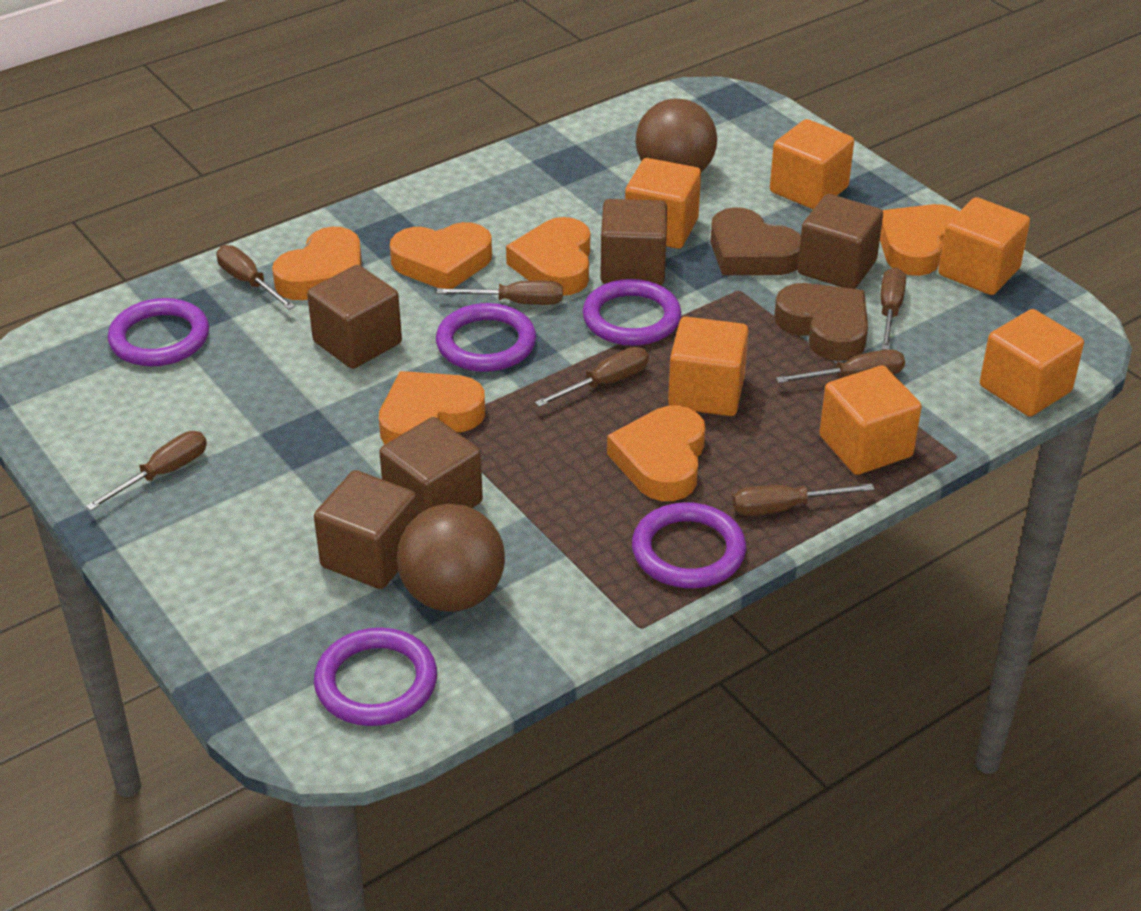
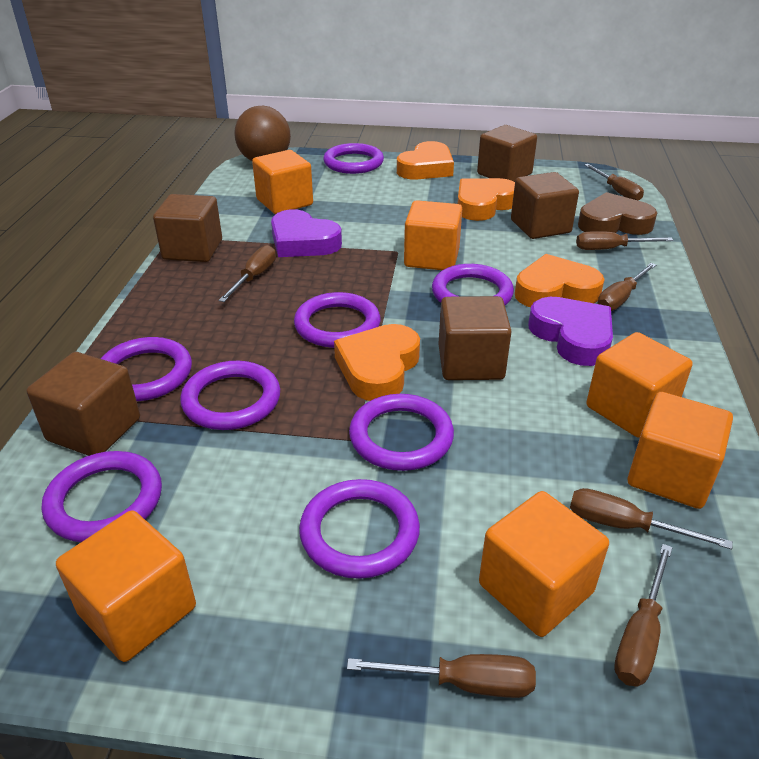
brown ball: [397,504,505,612] [636,98,717,172] = 2 -> [234,106,291,161] = 1
brown heart: [711,207,801,275] [774,283,868,361] = 2 -> [578,192,657,235] = 1
orange heart: [272,227,361,300] [379,371,485,445] [390,222,492,289] [506,217,590,296] [607,405,705,501] [880,204,959,276] = 6 -> [334,324,420,401] [397,141,454,180] [458,178,515,221] [515,254,605,307] = 4
purple heart: none = 0 -> [271,209,342,257] [528,297,613,366] = 2
purple ring: [108,298,209,366] [314,628,437,726] [436,303,536,372] [582,279,681,346] [632,502,746,588] = 5 -> [42,451,162,542] [101,337,192,401] [180,361,280,430] [294,292,380,348] [299,479,420,579] [323,143,384,174] [349,394,454,471] [432,264,514,305] = 8

